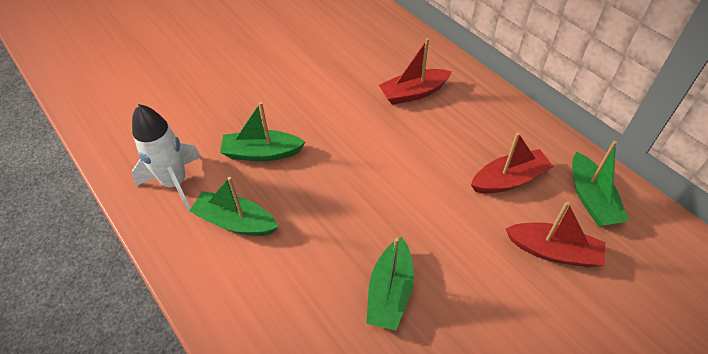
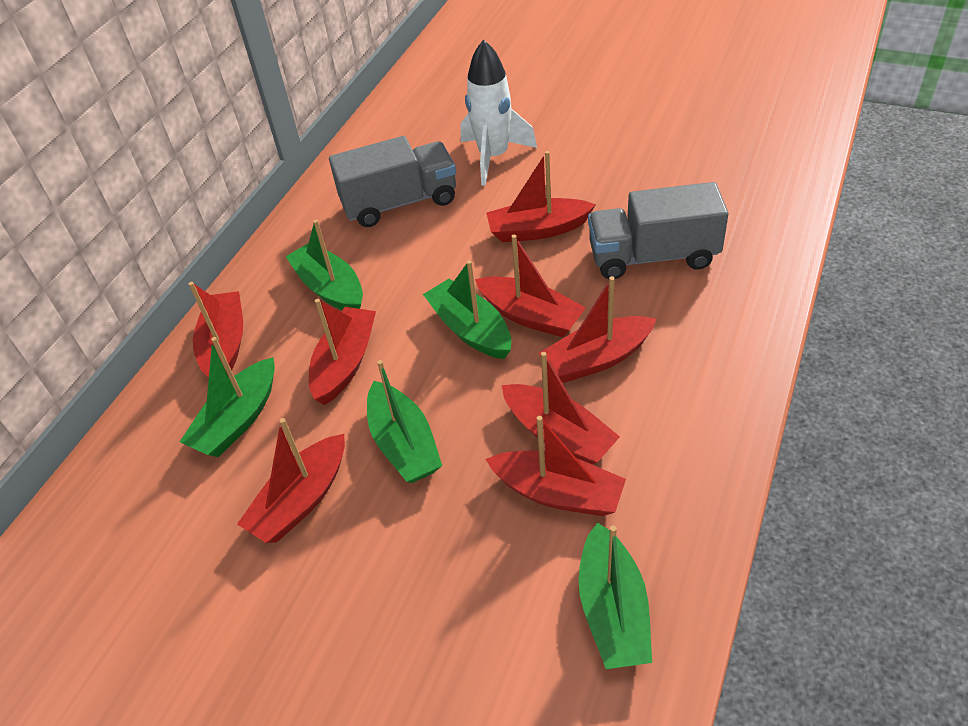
green boat: [189,177,278,236] [220,102,305,161] [366,237,414,331] [572,141,629,226] = 4 -> [180,337,275,457] [285,220,363,310] [367,360,442,483] [423,260,511,359] [579,522,652,669] = 5
grey truck: none = 0 -> [329,136,456,227] [588,182,729,279] = 2
red boat: [379,38,452,105] [471,132,554,193] [506,201,605,267] = 3 -> [189,282,243,377] [237,418,345,543] [309,299,376,405] [475,235,586,337] [486,151,596,242] [486,416,626,516] [502,352,620,465] [539,276,657,383] = 8

